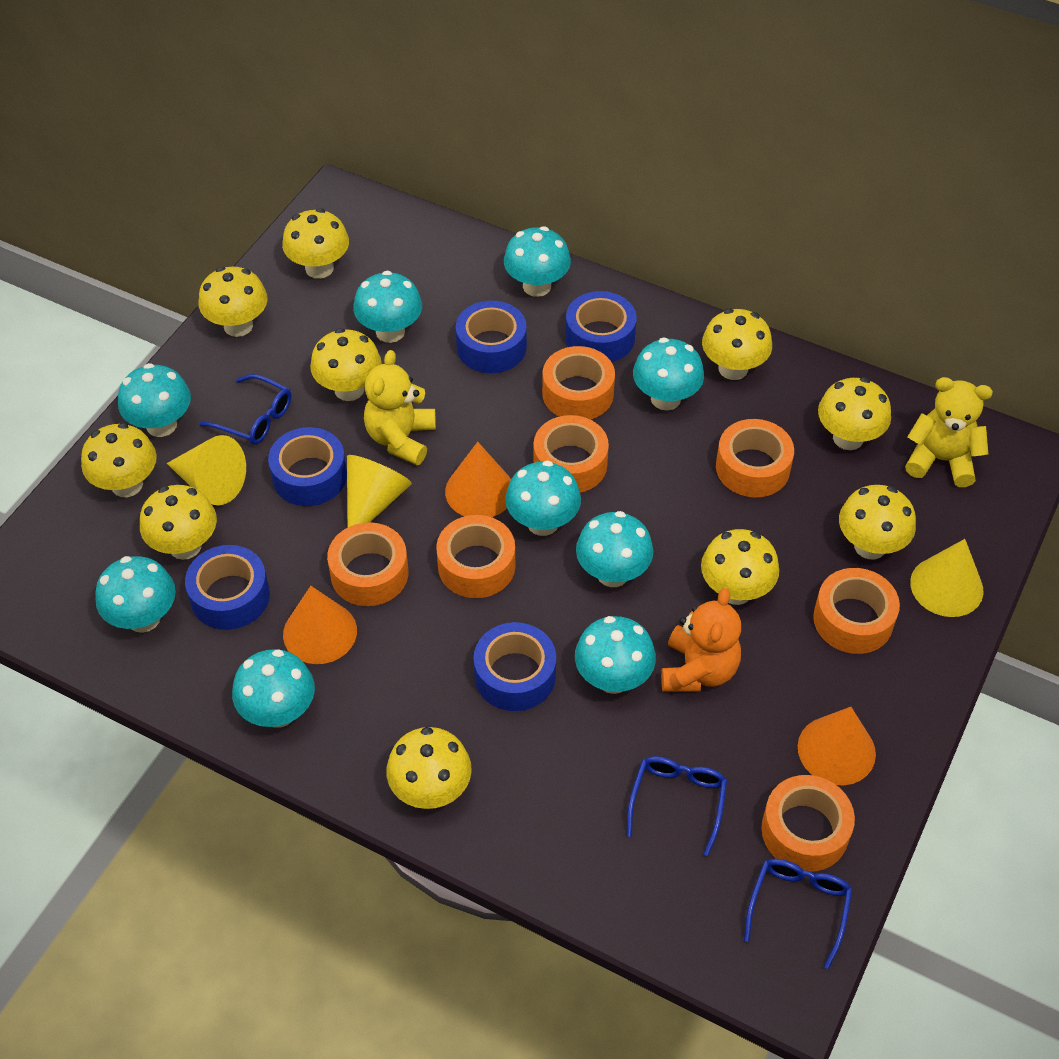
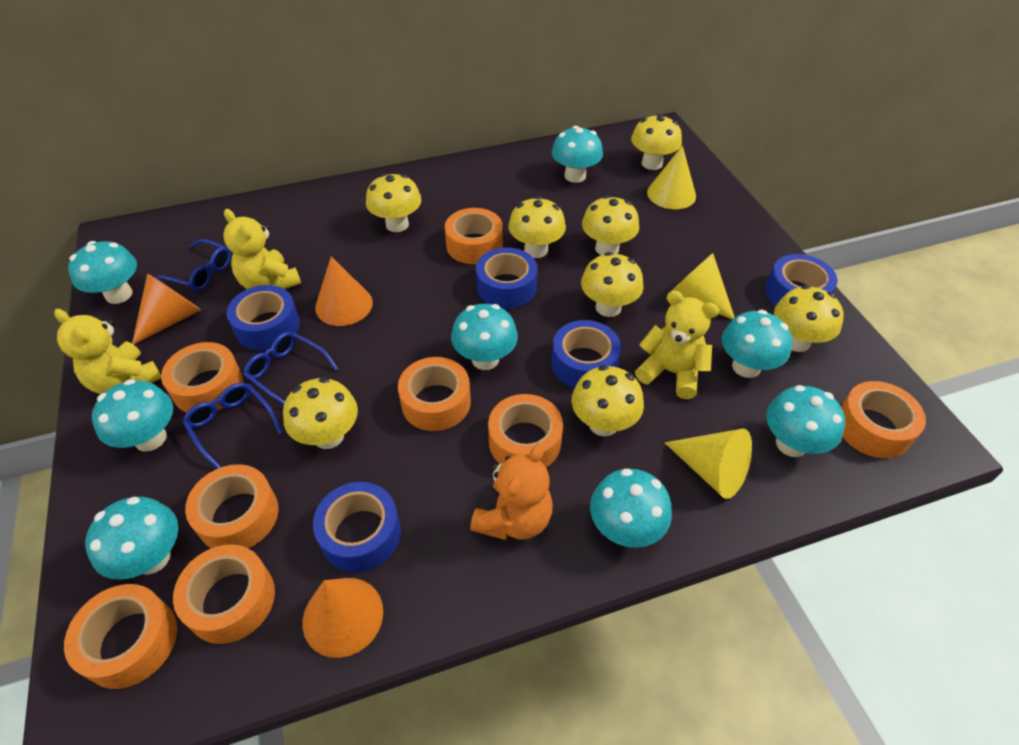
orange tape: [327,522,408,606] [436,515,515,598] [533,415,609,493] [542,346,615,420] [716,419,794,497] [761,775,855,872] [813,568,900,654] = 7 -> [64,584,177,689] [161,342,243,413] [173,544,275,644] [185,464,279,548] [398,357,471,431] [445,208,503,264] [488,394,563,467] [841,381,926,458] = 8
turquoise mushroom: [95,556,176,633] [118,363,191,437] [232,649,315,728] [353,271,422,343] [504,226,571,297] [505,460,581,536] [575,616,656,694] [576,511,653,587] [633,338,704,411] = 9 -> [68,241,137,304] [85,497,178,580] [92,379,173,452] [451,304,518,370] [552,126,603,183] [590,469,672,548] [722,310,792,378] [766,385,845,457] = 8
yellow mushroom: [81,423,157,497] [140,485,217,560] [199,267,268,337] [282,208,349,279] [310,328,382,401] [386,727,472,809] [701,529,779,605] [702,309,772,380] [818,377,891,450] [839,485,916,559] = 10 -> [283,377,358,449] [366,173,421,232] [508,196,566,258] [572,365,644,437] [581,252,644,317] [582,195,639,255] [631,114,682,170] [774,285,844,352] = 8
yellow teddy bear: [364,350,436,465] [905,377,993,487] = 2 -> [54,309,161,394] [224,209,301,289] [635,291,719,399] = 3

